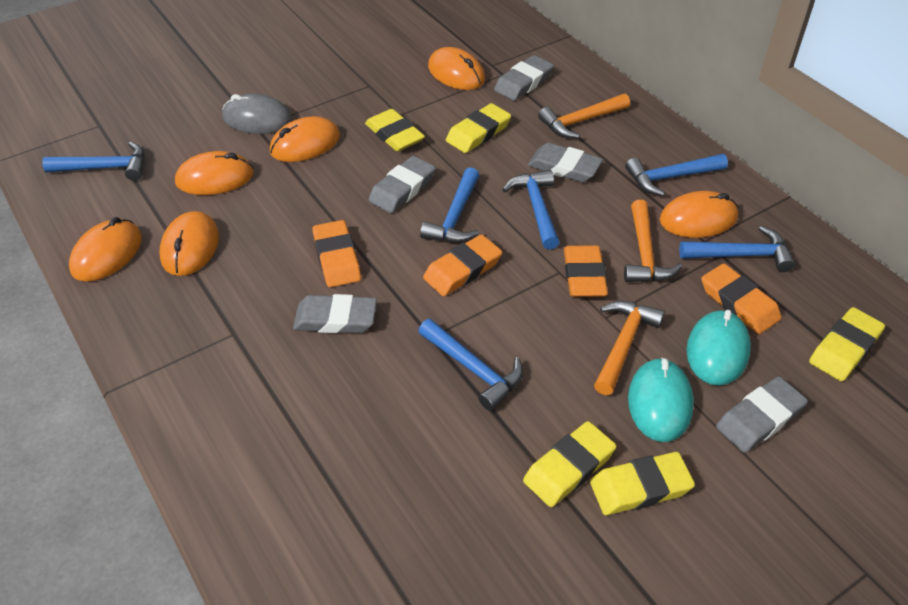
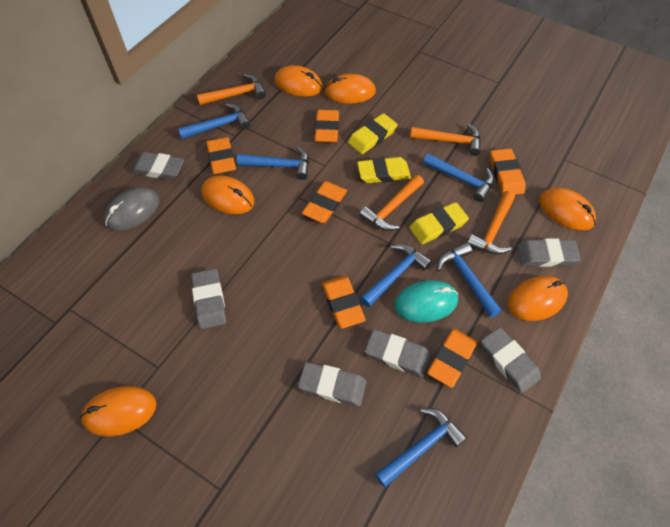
grey eraser: [293,294,377,333] [369,156,436,213] [494,55,554,101] [528,143,603,182] [716,376,808,453] = 5 -> [131,152,184,180] [191,269,226,329] [298,362,367,406] [365,329,431,377] [481,327,541,393] [517,238,581,267] = 6
orange eraser: [312,220,361,287] [423,234,502,296] [564,245,608,297] [701,263,782,334] = 4 -> [206,137,236,174] [302,181,347,223] [314,110,339,143] [322,276,366,329] [427,329,478,388] [490,149,525,195] = 6
orange hammer: [538,93,630,138] [594,301,665,395] [624,200,682,282] = 3 -> [197,74,266,105] [359,175,424,231] [410,124,481,156] [468,191,515,255] = 4
turquoise mouse: [628,358,694,442] [687,310,751,385] = 2 -> [394,280,458,323] = 1
yellow eraser: [365,109,425,152] [446,103,511,153] [523,421,616,507] [590,452,695,515] [809,307,885,381] = 5 -> [348,113,398,154] [357,157,411,183] [410,202,469,244] = 3

